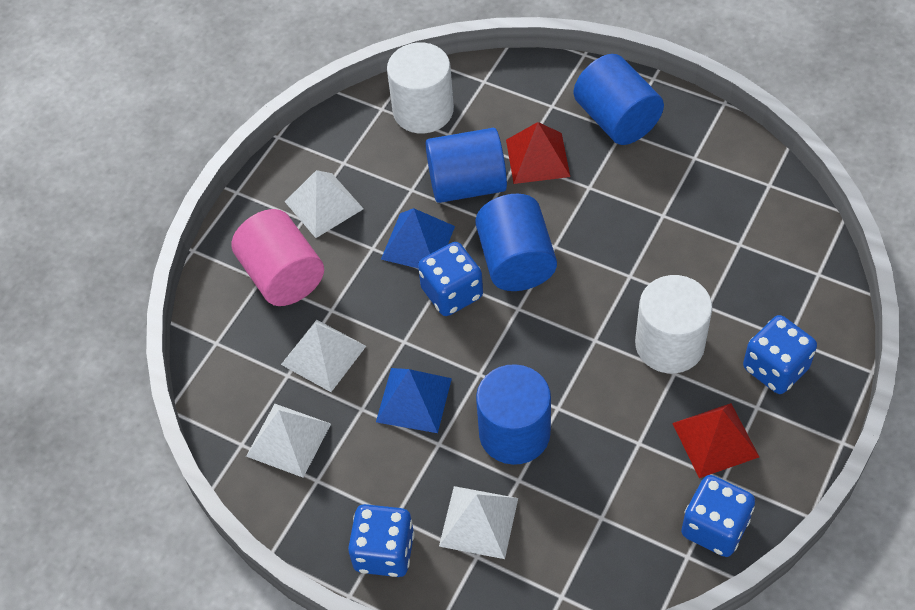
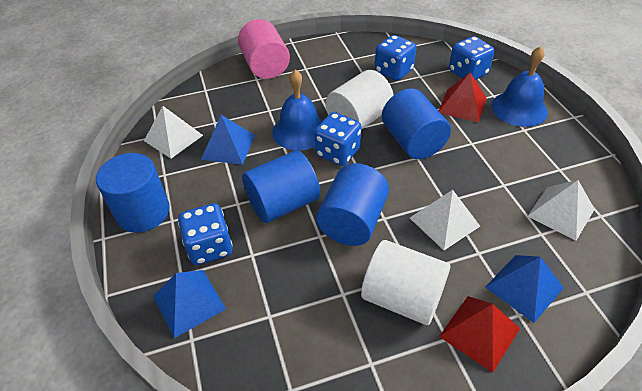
blue bell: none = 0 -> [272,69,323,151] [491,46,548,127] = 2
blue pyramid: [376,368,452,433] [381,208,455,268] = 2 -> [153,270,226,338] [201,115,255,165] [485,255,564,323] = 3
white pyramid: [246,404,331,477] [281,320,366,392] [285,170,363,238] [439,486,518,559] = 4 -> [144,106,203,158] [410,190,480,250] [528,180,595,240] = 3

